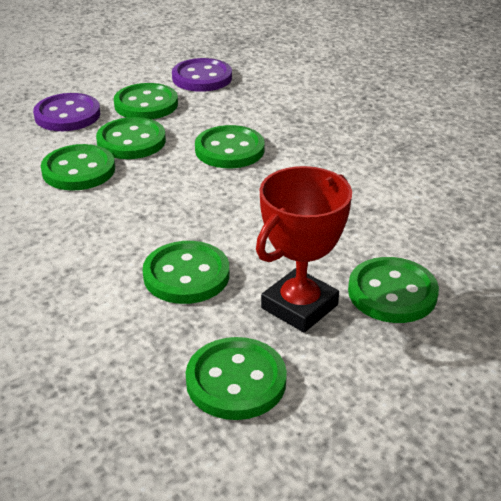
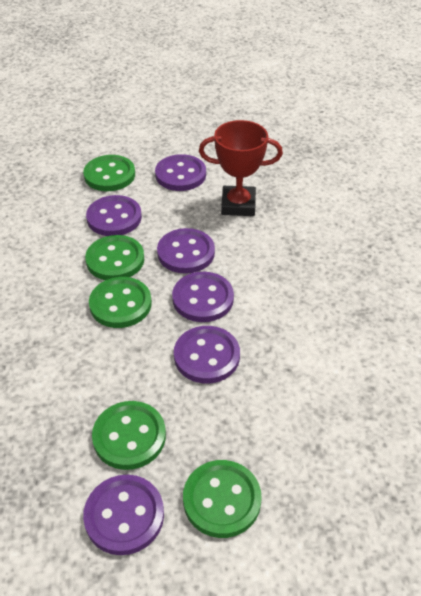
green button: [41,144,115,191] [96,117,166,159] [114,83,178,119] [143,241,229,304] [186,337,287,420] [195,125,265,168] [348,257,439,323] = 7 -> [83,155,135,191] [85,235,144,280] [89,277,152,328] [92,401,166,470] [183,460,262,538] = 5
purple button: [33,93,100,131] [172,58,232,92] = 2 -> [83,475,164,555] [86,195,142,236] [155,154,206,191] [157,228,215,274] [172,272,234,322] [174,326,240,384] = 6

